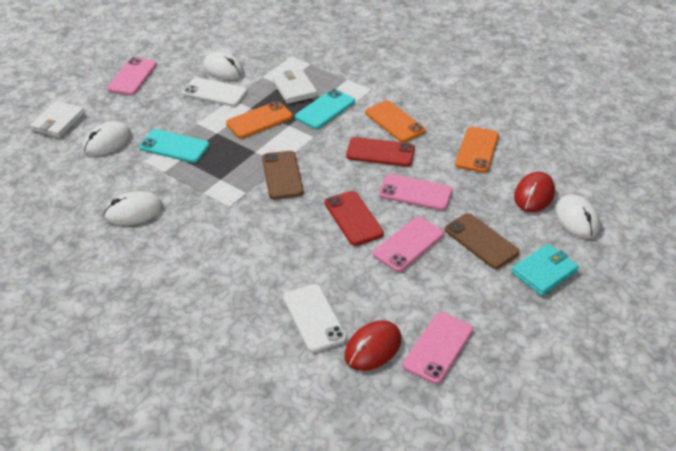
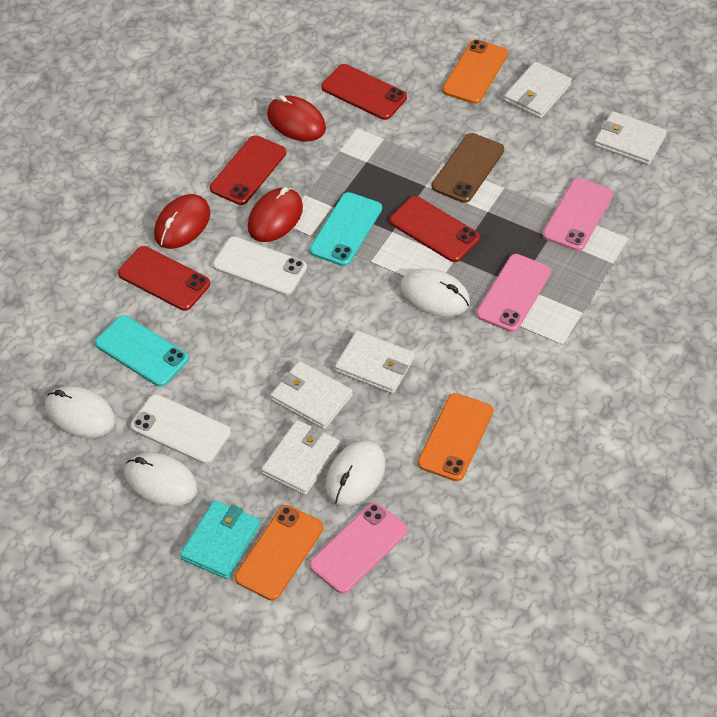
brown phone: [262,151,304,199] [445,213,519,269] = 2 -> [432,133,504,203] = 1
pink phone: [107,57,157,95] [373,217,444,272] [379,174,452,210] [403,312,473,384] = 4 -> [309,502,407,594] [476,254,551,332] [543,178,613,251] = 3
red mouse: [345,320,401,371] [514,172,555,212] = 2 -> [154,194,210,249] [248,187,303,242] [267,95,326,141] = 3
red phone: [324,191,384,246] [346,137,415,167] = 2 -> [118,246,210,311] [210,135,286,205] [321,64,407,120] [390,196,480,262] = 4
white wallet: [30,101,85,138] [273,70,318,104] = 2 -> [261,420,340,495] [270,361,353,429] [335,331,415,394] [504,62,572,119] [594,111,667,165] = 5

